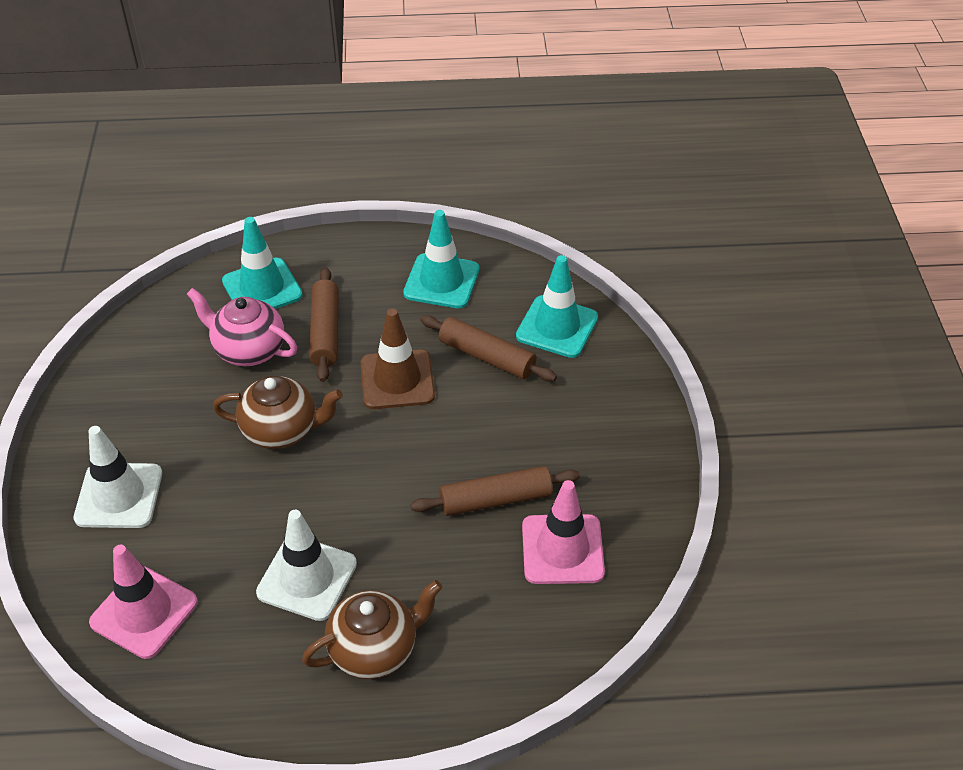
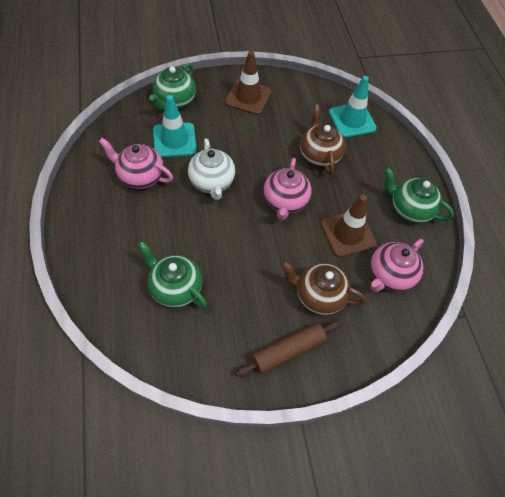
brown rolling pin: [309,267,339,382] [411,466,580,516] [420,315,557,381] = 3 -> [235,321,340,377] = 1
brown traffic cone: [361,308,435,409] = 1 -> [225,51,271,115] [321,195,377,257] = 2
green teapot: none = 0 -> [138,241,207,309] [149,63,196,110] [384,167,454,223] = 3
pink teapot: [187,288,297,366] = 1 -> [99,138,173,189] [263,158,312,221] [370,239,424,292] = 3
pink traffic cone: [89,544,198,659] [522,480,605,584] = 2 -> none = 0
turquoise traffic cone: [222,217,303,309] [403,210,479,308] [516,255,598,358] = 3 -> [153,95,197,158] [329,76,377,138] = 2
white teapot: none = 0 -> [188,138,235,200] = 1
white traffic cone: [74,426,162,528] [256,510,357,621] = 2 -> none = 0

